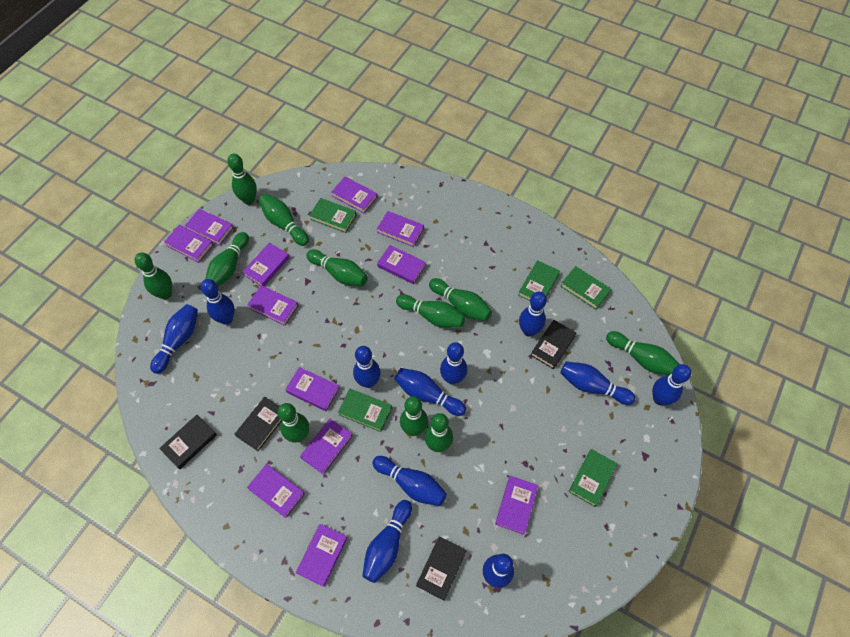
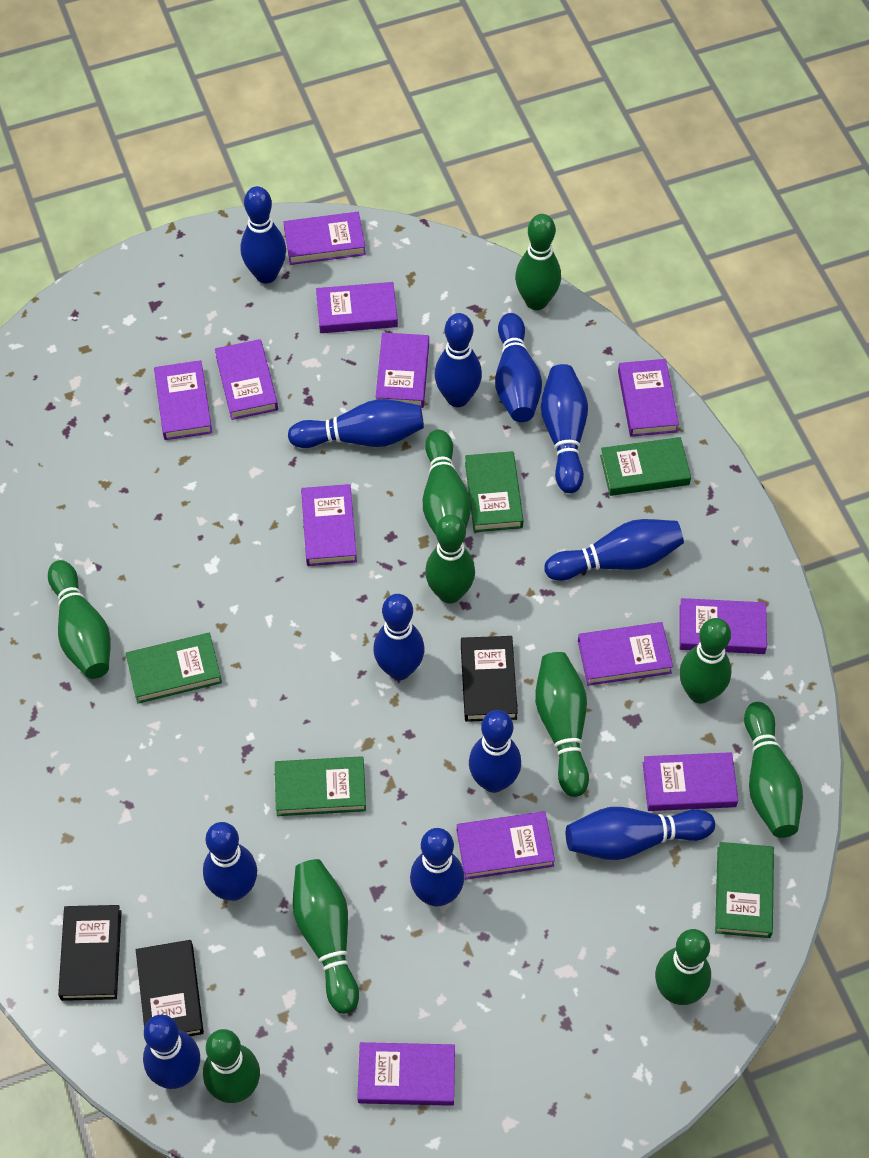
black book: [159,415,217,469] [235,397,282,451] [416,537,466,601] [530,320,577,369] = 4 -> [58,905,121,1001] [136,940,204,1036] [461,636,518,722] = 3
blue bowling pin: [150,304,198,374] [201,279,235,325] [353,346,381,388] [362,500,412,583] [372,456,447,506] [394,368,466,416] [440,342,467,385] [483,554,514,588] [519,292,547,337] [560,362,636,405] [652,364,691,405] = 11 -> [143,1015,200,1089] [203,822,257,901] [241,186,286,283] [288,399,424,448] [373,594,424,680] [410,828,464,907] [435,313,482,407] [469,710,521,793] [495,313,542,422] [541,364,588,493] [545,519,684,581] [566,807,715,860] = 12
green bowling pin: [134,253,172,299] [205,232,249,286] [227,154,257,205] [259,194,309,246] [278,403,309,442] [306,249,368,286] [396,294,465,328] [400,396,428,436] [425,413,453,452] [429,278,492,321] [606,331,680,375] = 11 -> [48,560,111,679] [203,1029,260,1103] [293,859,359,1014] [423,430,471,535] [425,515,475,603] [515,214,561,310] [535,652,589,797] [655,929,711,1005] [679,618,731,704] [744,702,803,838] = 10

